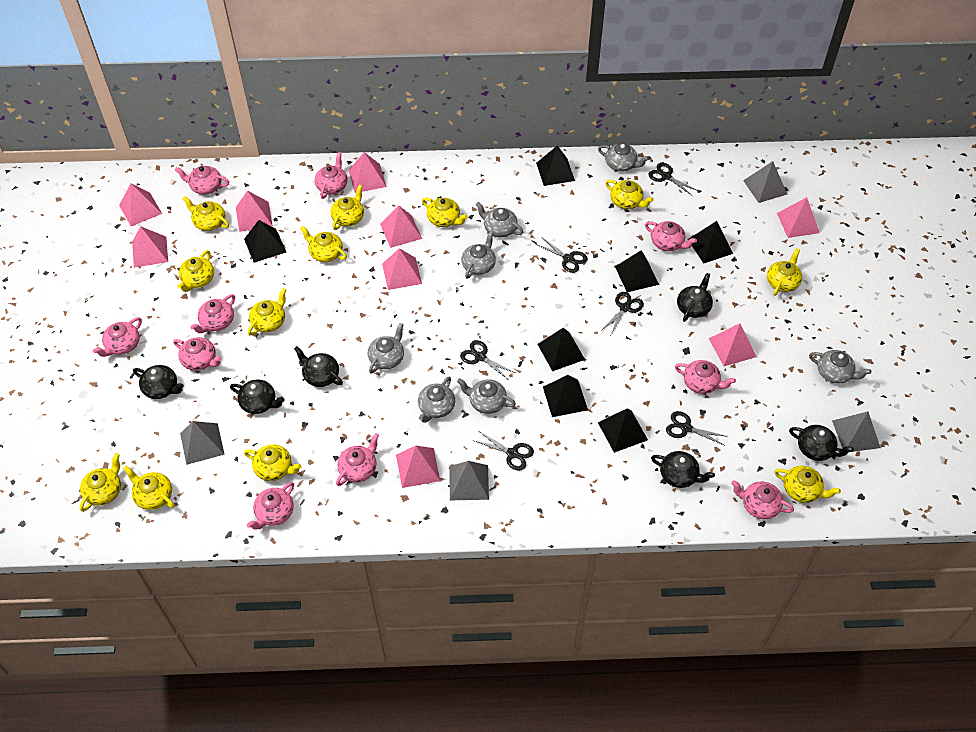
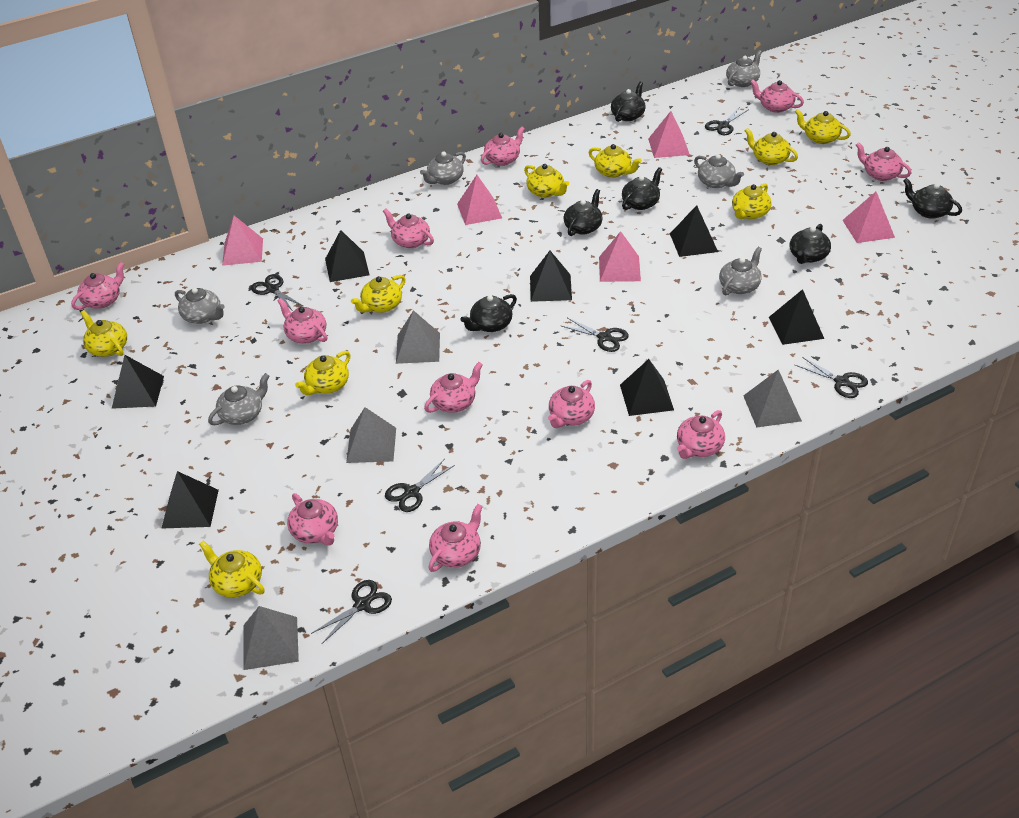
grey teapot: [368,323,404,373] [418,377,455,423] [457,378,516,414] [461,231,496,279] [476,202,523,237] [598,143,649,172] [809,350,871,384] = 7 -> [175,288,225,324] [208,373,269,425] [420,151,466,185] [694,154,744,188] [719,247,762,295] [726,50,762,87] = 6
pink pyramid: [119,184,162,226] [132,226,168,268] [236,191,273,232] [349,152,387,193] [380,205,422,248] [382,248,422,290] [396,446,440,488] [709,324,756,366] [777,197,819,238] = 9 -> [222,216,263,266] [457,175,502,225] [599,231,641,282] [648,111,690,158] [842,192,895,243] = 5
pink teapot: [93,317,142,357] [173,337,222,371] [175,166,229,195] [190,294,235,333] [247,482,294,530] [315,152,347,199] [336,433,379,486] [645,221,697,251] [675,360,736,394] [731,480,794,519] = 10 -> [71,262,124,310] [278,298,327,344] [287,493,338,546] [383,208,434,248] [424,362,483,413] [428,504,483,572] [481,127,525,166] [548,380,595,428] [677,410,725,459] [750,79,804,113] [856,142,911,181] = 11
yellow teapot: [79,453,121,512] [123,466,175,510] [178,250,214,292] [182,196,229,231] [244,444,301,481] [248,288,286,336] [300,226,347,262] [331,184,364,230] [422,197,468,227] [605,180,653,209] [767,248,802,296] [774,466,841,503] = 12 -> [81,310,127,357] [199,541,265,598] [295,351,350,395] [351,275,406,313] [524,164,569,198] [588,144,642,178] [732,184,771,219] [745,128,798,165] [795,109,851,144] = 9

